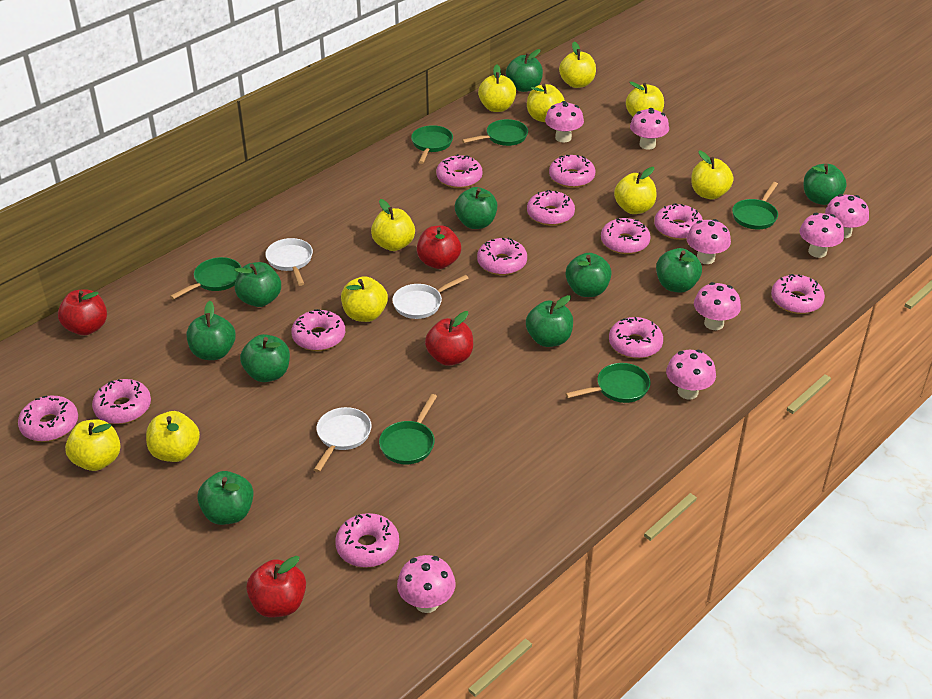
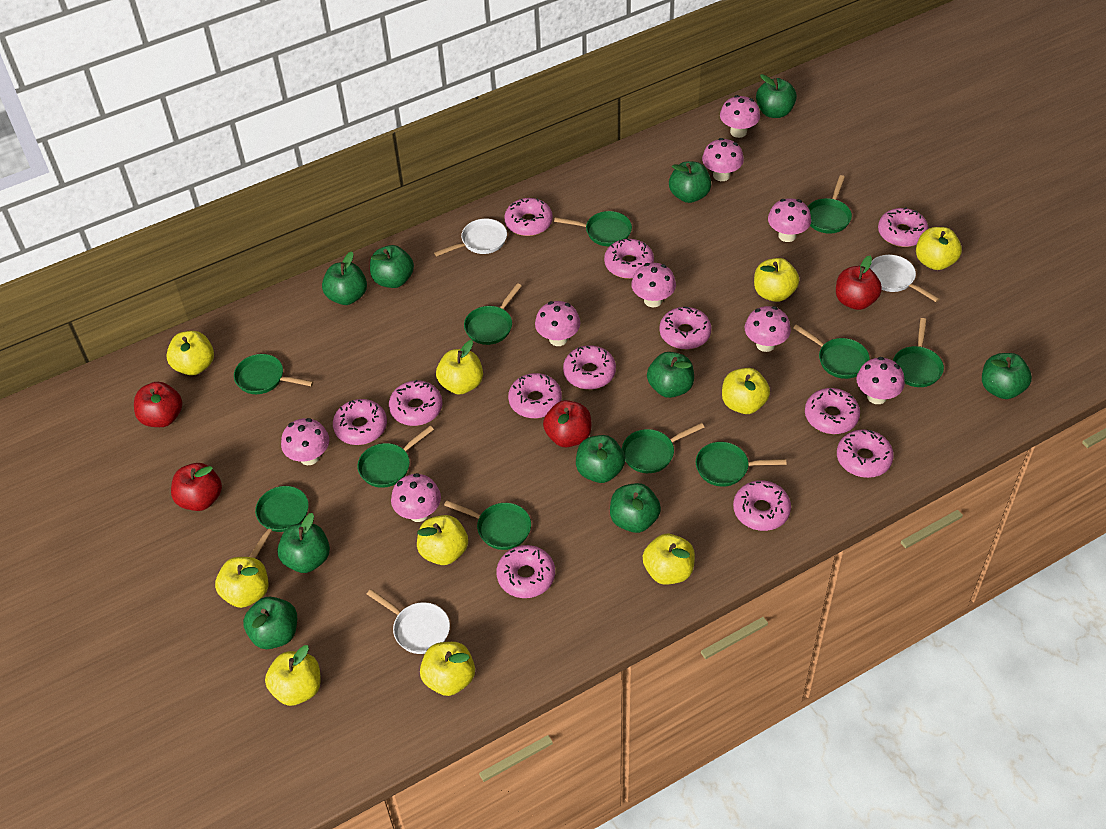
green pan: [170,257,242,300] [379,394,437,464] [411,125,453,164] [462,119,528,146] [565,363,651,403] [732,182,778,229] = 6 -> [234,354,314,394] [249,486,309,558] [357,426,434,488] [444,500,531,550] [464,283,522,345] [554,211,632,246] [622,423,705,473] [696,442,786,487] [793,324,870,379] [808,175,852,234] [893,318,944,387] = 11
pink mushroom: [397,555,456,613] [545,101,584,143] [630,108,669,150] [666,350,716,399] [687,219,731,264] [694,282,741,330] [799,213,844,258] [825,194,869,238] = 8 -> [281,418,329,465] [391,473,441,522] [535,301,580,346] [631,263,676,307] [702,138,744,181] [720,95,760,138] [745,306,791,352] [768,198,811,242] [856,357,905,404] = 9

